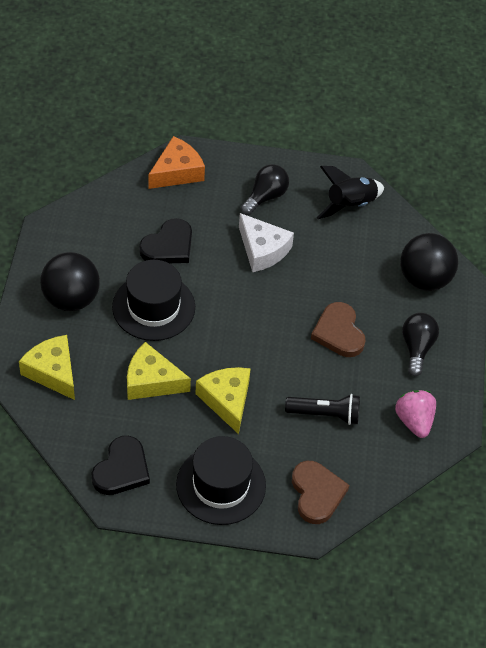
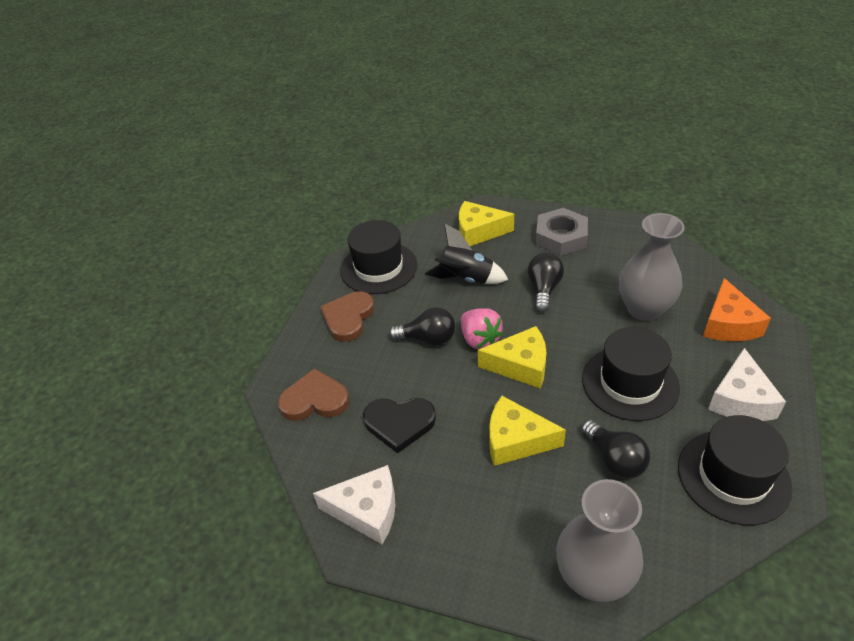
black ball: [40,252,100,311] [400,233,458,291] = 2 -> none = 0
black flashlight: [285,394,360,425] = 1 -> none = 0
black hat: [112,260,195,341] [176,436,266,525] = 2 -> [340,220,417,294] [582,327,680,421] [678,415,793,525] = 3
black heart: [91,436,150,495] [139,218,192,263] = 2 -> [363,398,436,453] = 1
black light bulb: [241,164,289,215] [402,313,439,376] = 2 -> [389,307,456,346] [527,252,564,312] [581,420,651,479] = 3
grey nut: none = 0 -> [536,208,588,256] = 1
grey vase: none = 0 -> [556,479,643,602] [619,213,685,321] = 2
white cheese: [239,213,294,272] = 1 -> [313,465,396,544] [708,348,786,421] = 2

